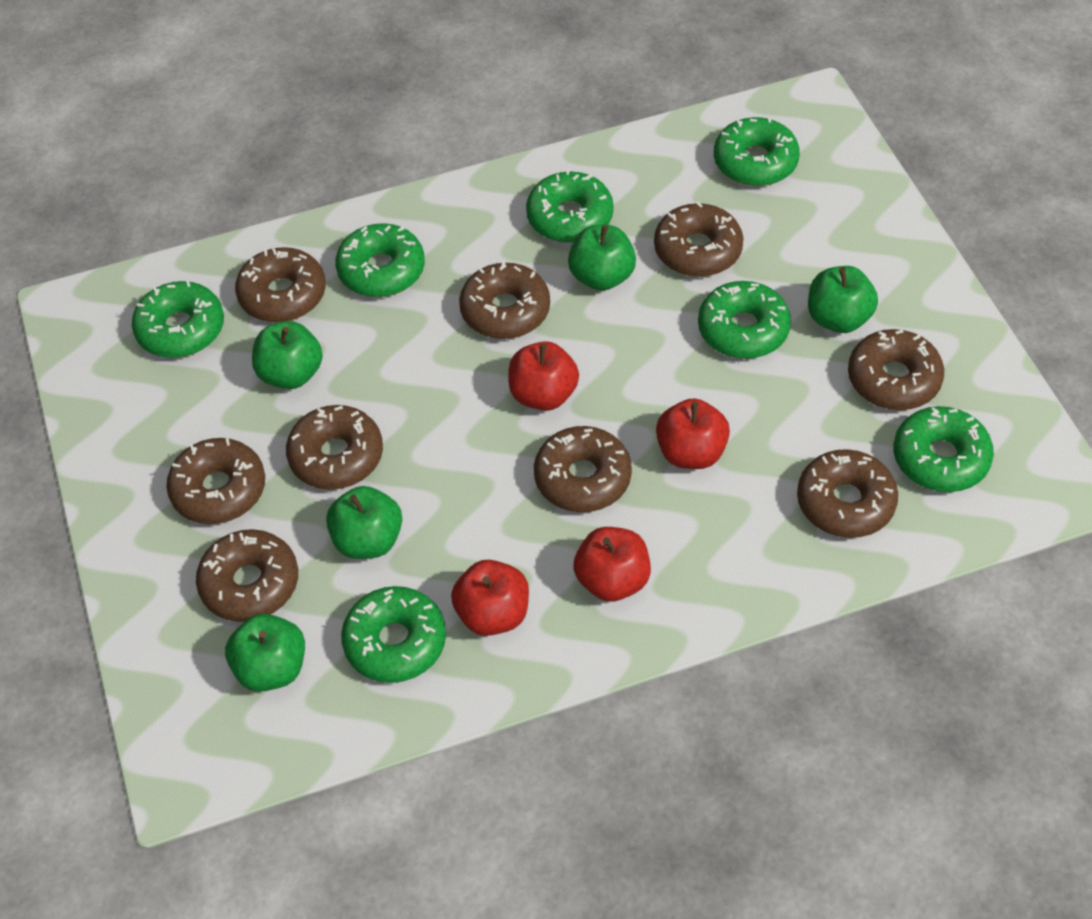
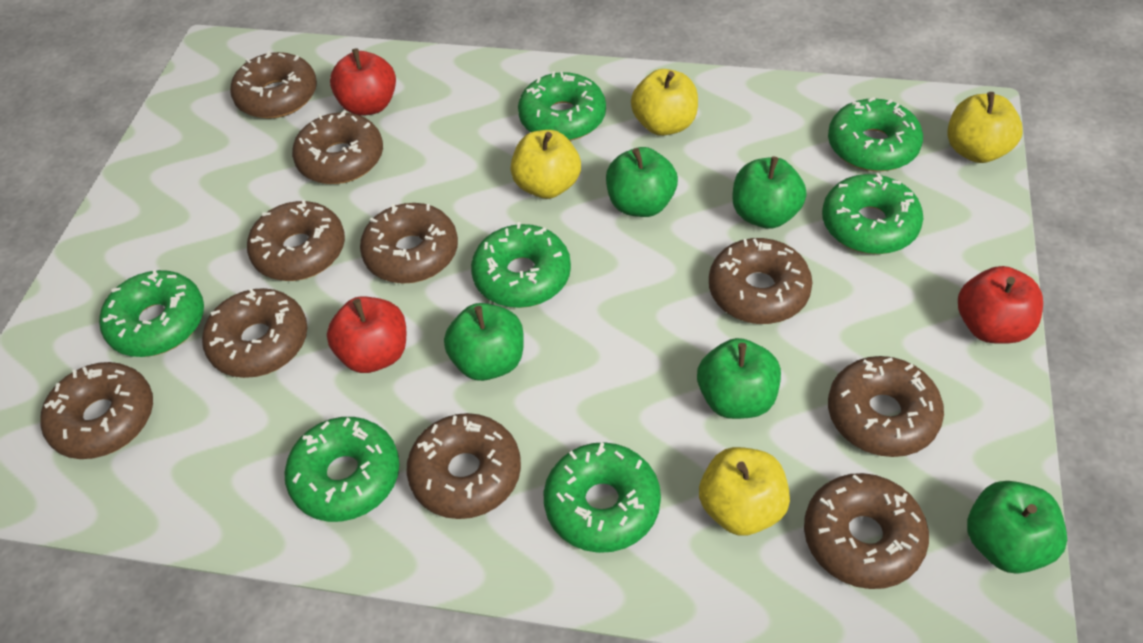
brown donut: [166,438,265,524] [196,529,298,622] [235,247,326,322] [286,405,383,490] [459,261,550,339] [534,426,632,512] [654,202,743,277] [797,449,898,538] [848,329,944,410] = 9 -> [40,362,153,459] [202,288,307,378] [230,51,317,119] [247,200,345,281] [292,110,383,184] [360,203,458,284] [407,413,521,519] [709,238,812,324] [804,473,929,589] [828,356,944,457] = 10
red apple: [451,560,529,636] [508,341,579,411] [573,527,651,602] [656,398,730,469] = 4 -> [327,296,406,373] [330,48,396,116] [958,266,1043,344] = 3
yellow apple: none = 0 -> [510,130,581,199] [631,69,698,136] [699,447,790,536] [947,92,1023,163] = 4

